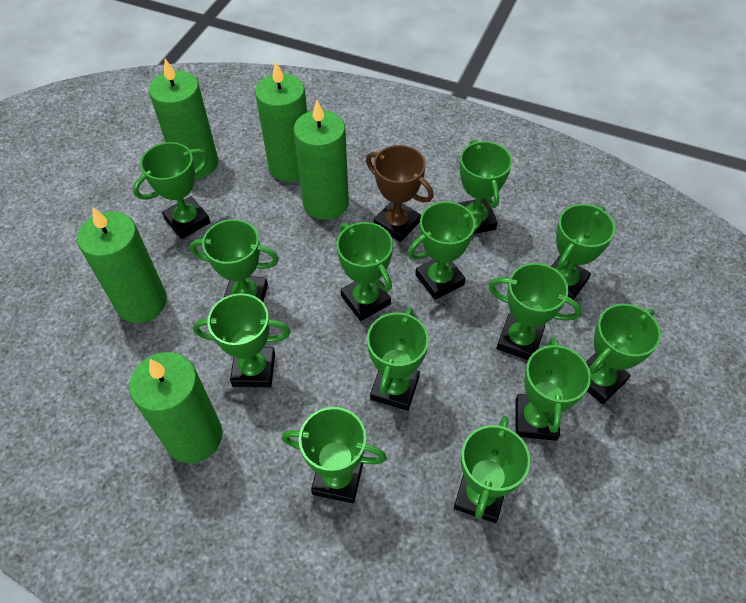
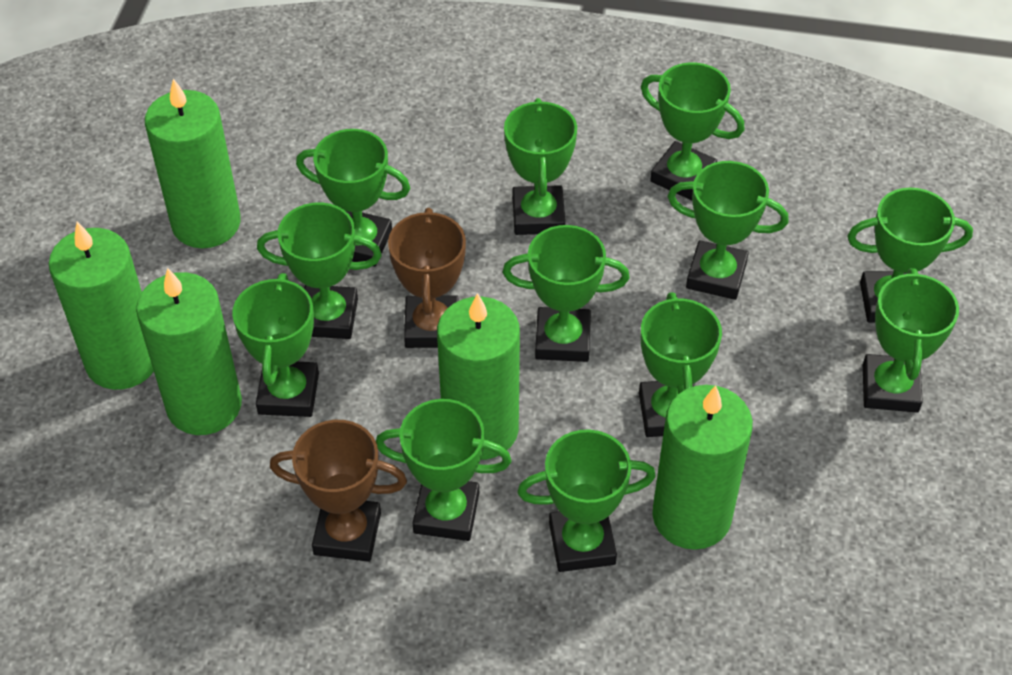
brown trophy: [366,145,434,242] = 1 -> [270,420,407,562] [388,208,466,348] = 2
green trophy: [133,142,210,239] [190,219,279,302] [193,293,291,388] [282,407,387,503] [337,222,393,321] [367,307,429,411] [408,201,483,300] [454,416,531,523] [458,140,512,234] [488,263,582,360] [515,337,591,441] [551,204,615,300] [586,304,661,405] = 13 -> [232,273,319,417] [257,202,382,339] [296,129,410,267] [376,399,512,541] [503,225,630,362] [504,98,577,235] [517,430,656,572] [639,292,722,437] [641,62,744,200] [667,161,789,300] [847,188,973,323] [863,268,959,413] = 12

